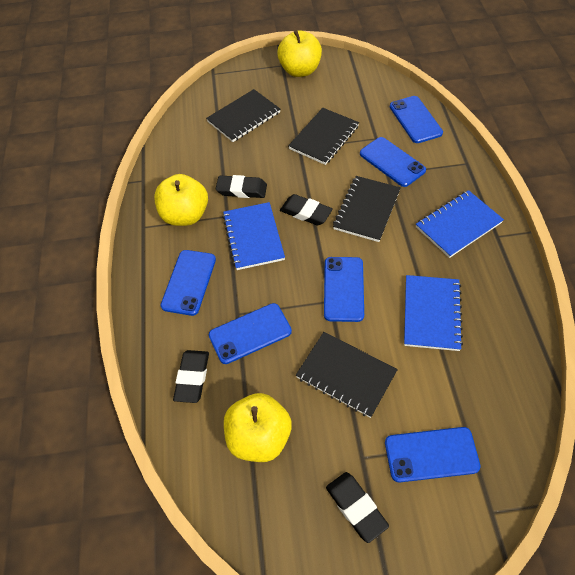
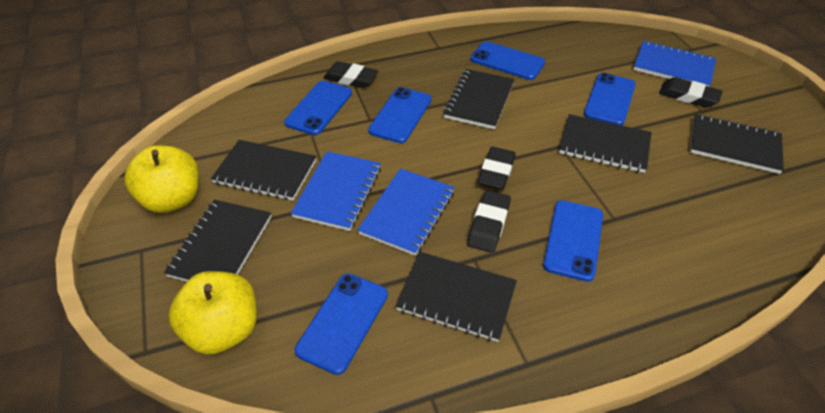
black notebook: [206,89,280,142] [288,108,359,165] [296,332,398,418] [333,176,401,242] = 4 -> [164,200,271,282] [211,140,316,200] [395,252,517,342] [443,69,515,129] [559,114,652,173] [690,114,784,174] = 6
yellow apple: [154,174,208,226] [224,393,292,462] [277,30,322,77] = 3 -> [125,145,199,213] [168,271,257,355] = 2

